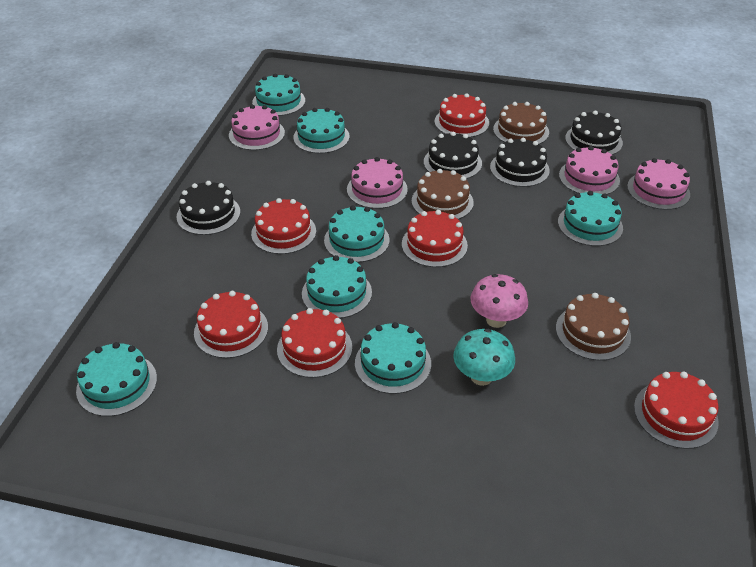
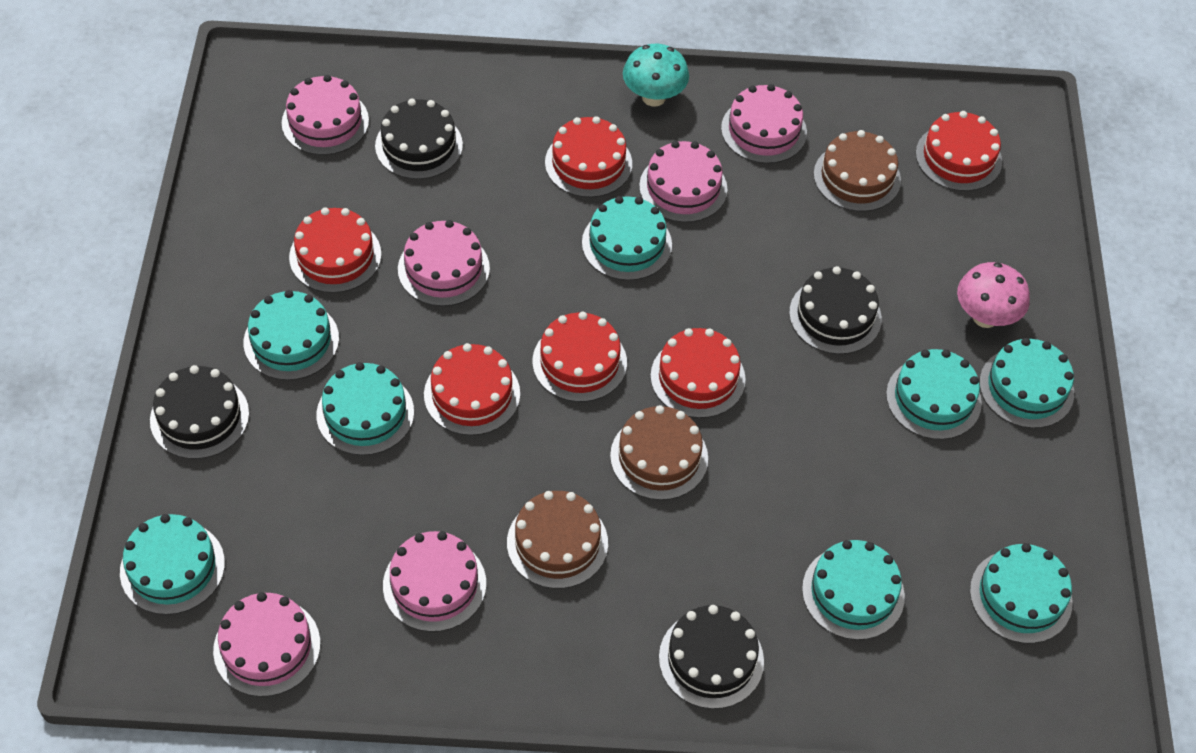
pink cake: [229,105,285,150] [347,157,408,209] [559,146,620,195] [627,158,690,210] = 4 -> [213,592,320,697] [282,75,369,155] [383,531,486,632] [398,220,490,306] [639,141,728,222] [721,84,807,164] = 6
turquoise cake: [76,342,157,416] [252,74,305,116] [293,108,349,154] [302,255,372,318] [324,205,390,263] [355,322,431,394] [558,191,623,246] = 7 -> [120,514,225,615] [244,290,339,380] [316,362,414,455] [582,196,672,280] [802,540,905,640] [886,349,982,440] [970,543,1073,644] [980,338,1074,428] = 8

